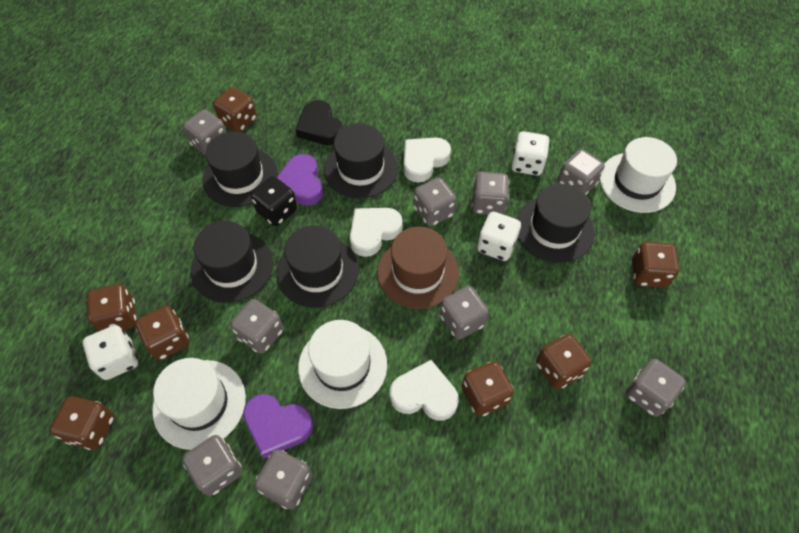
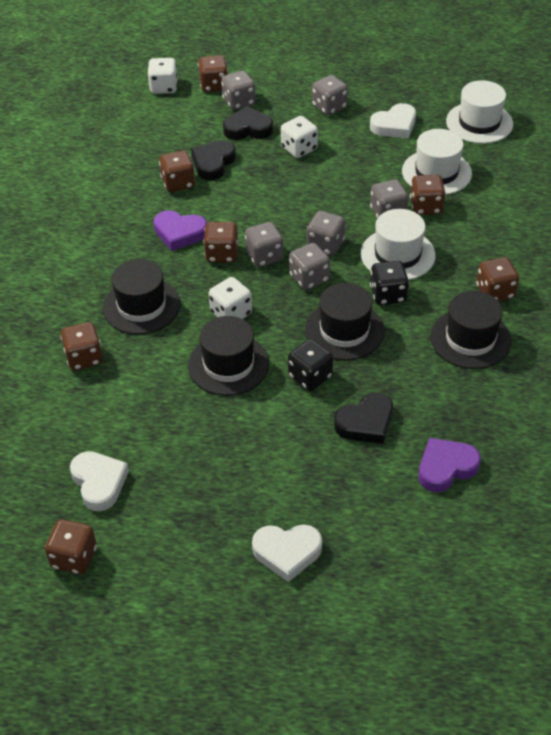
black dice: [251,176,297,226] = 1 -> [288,339,333,391] [370,261,409,305] = 2
black hat: [191,221,273,303] [202,132,278,207] [276,225,359,308] [324,124,398,198] [516,184,594,263] = 5 -> [103,259,180,335] [188,316,269,396] [305,283,385,360] [431,291,511,369] = 4
black heart: [295,100,343,145] = 1 -> [191,140,236,181] [223,106,273,140] [334,392,393,444] = 3
brown hat: [377,227,459,309] = 1 -> none = 0
grey dice: [182,435,242,496] [183,110,227,156] [230,299,283,354] [254,450,312,510] [414,178,456,227] [440,286,489,340] [472,172,509,215] [558,149,605,195] [626,359,686,417] = 9 -> [221,71,256,110] [245,222,284,267] [289,243,330,290] [307,211,345,256] [312,75,348,116] [370,179,408,219] = 6

